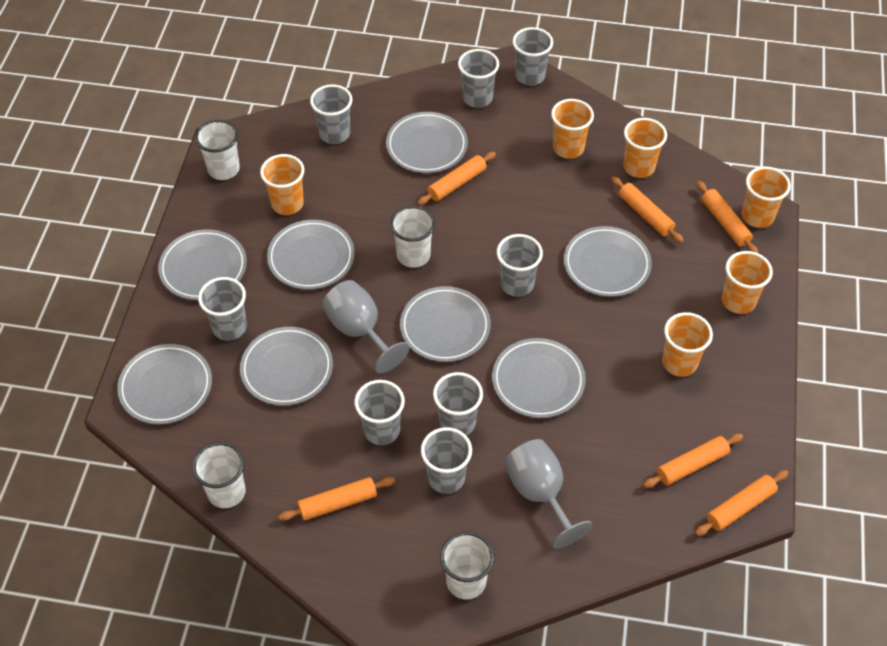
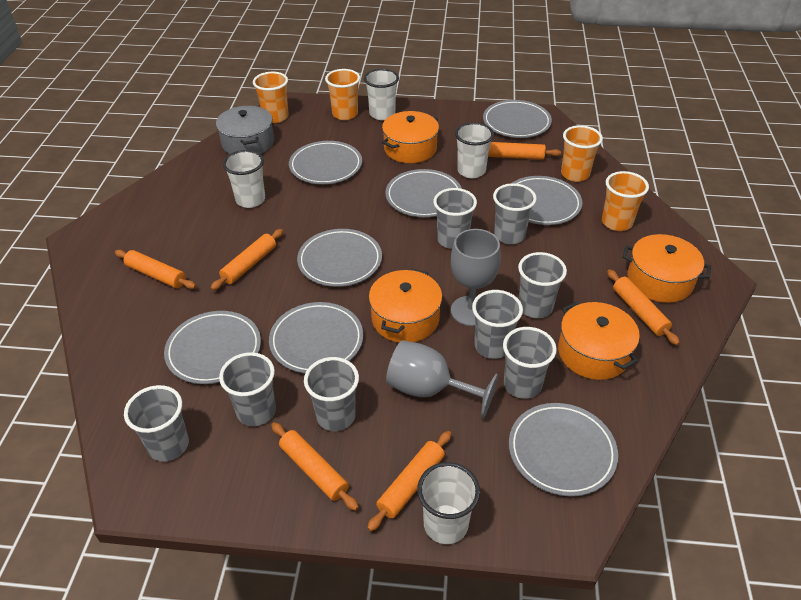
grey pot: none = 0 -> [216,106,274,154] = 1
orange cup: [260,154,304,215] [551,99,594,159] [623,118,667,178] [662,312,713,377] [722,251,773,314] [742,166,791,228] = 6 -> [253,72,289,123] [325,69,360,120] [561,125,603,182] [602,171,649,231] = 4
orange pot: none = 0 -> [369,269,442,342] [382,111,439,163] [558,302,640,380] [623,234,711,303] = 4

